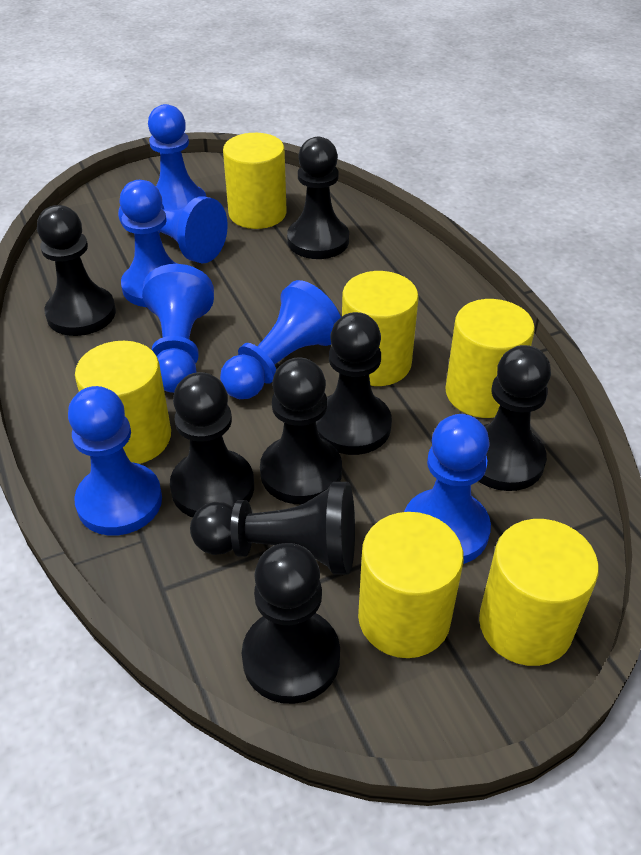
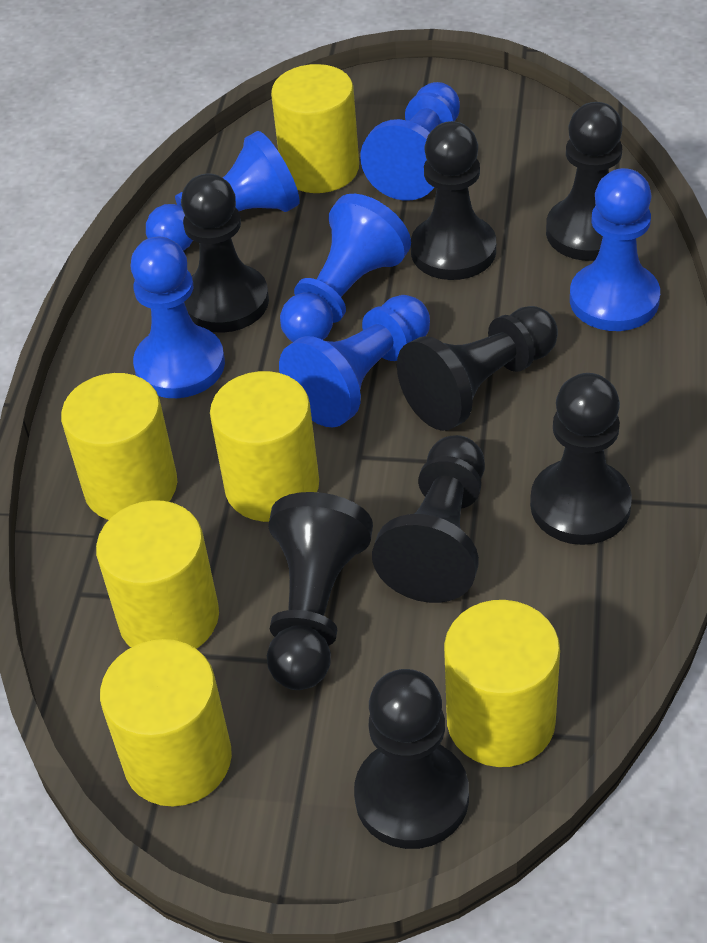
blue pawn: [68,386,162,536] [118,197,228,263] [120,180,178,307] [142,264,214,393] [148,104,207,210] [220,280,341,399] [404,414,491,564] = 7 -> [131,237,225,398] [146,131,300,251] [279,295,430,428] [280,194,411,342] [360,82,460,201] [570,168,660,331] = 6

